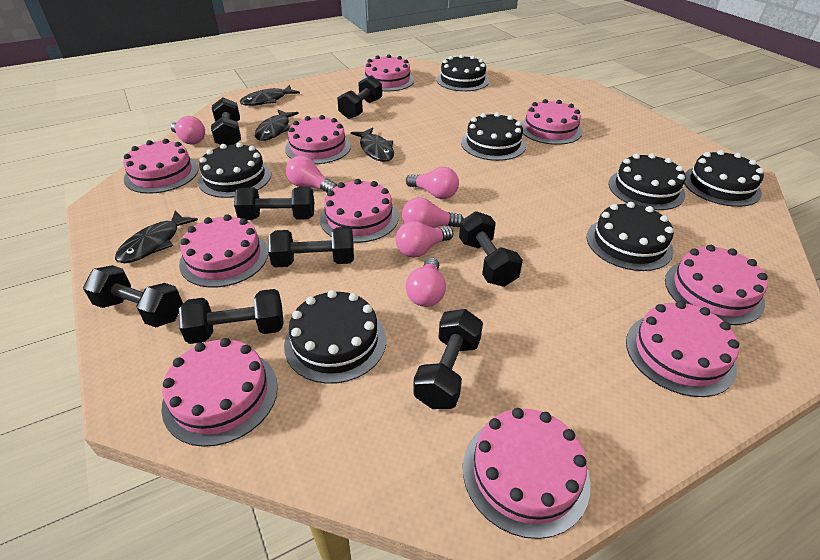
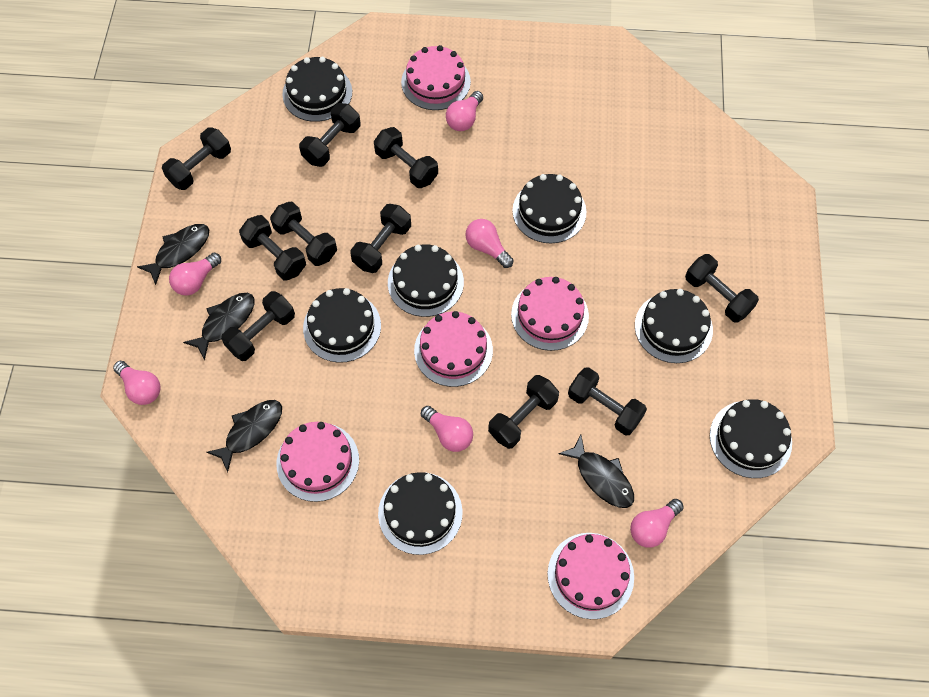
black dumbbell: [83,265,183,328] [179,289,284,344] [211,98,241,145] [234,187,314,220] [268,227,354,268] [337,75,382,119] [413,309,483,409] [459,211,523,287] = 8 -> [162,127,231,190] [221,291,295,361] [239,215,306,281] [270,202,337,266] [299,103,361,167] [350,204,411,273] [374,127,438,188] [488,375,559,449] [568,367,647,435] [685,254,759,323] = 10
pink cake: [123,139,199,194] [161,338,278,447] [179,214,268,288] [285,115,351,164] [320,179,399,243] [361,54,414,91] [463,408,590,539] [521,99,583,145] [626,301,739,397] [665,245,768,325] = 10 -> [276,422,359,502] [401,45,471,110] [414,311,493,387] [511,277,589,351] [548,533,634,619] = 5

